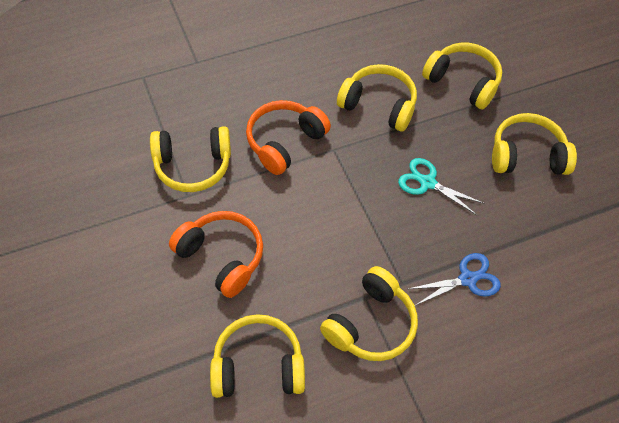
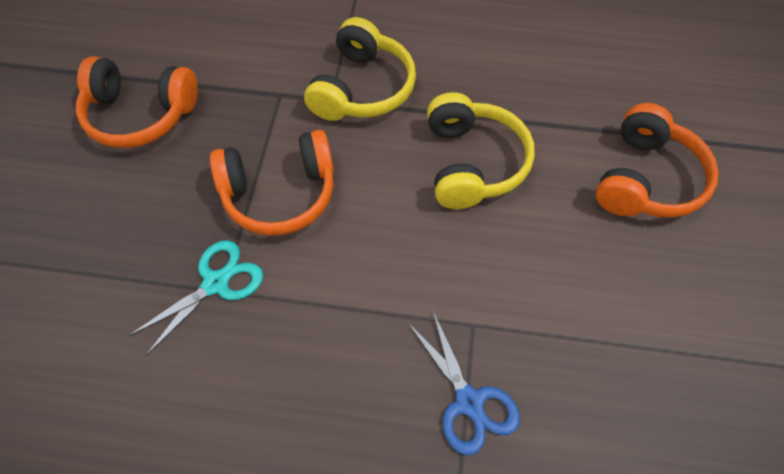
orange headphones: [169,211,263,298] [246,100,331,175] = 2 -> [76,56,198,148] [210,130,334,236] [596,103,719,218] = 3
yellow headphones: [150,126,231,192] [210,314,305,398] [320,266,418,361] [337,64,417,132] [422,43,502,109] [492,113,577,175] = 6 -> [304,17,416,121] [427,92,535,209] = 2

